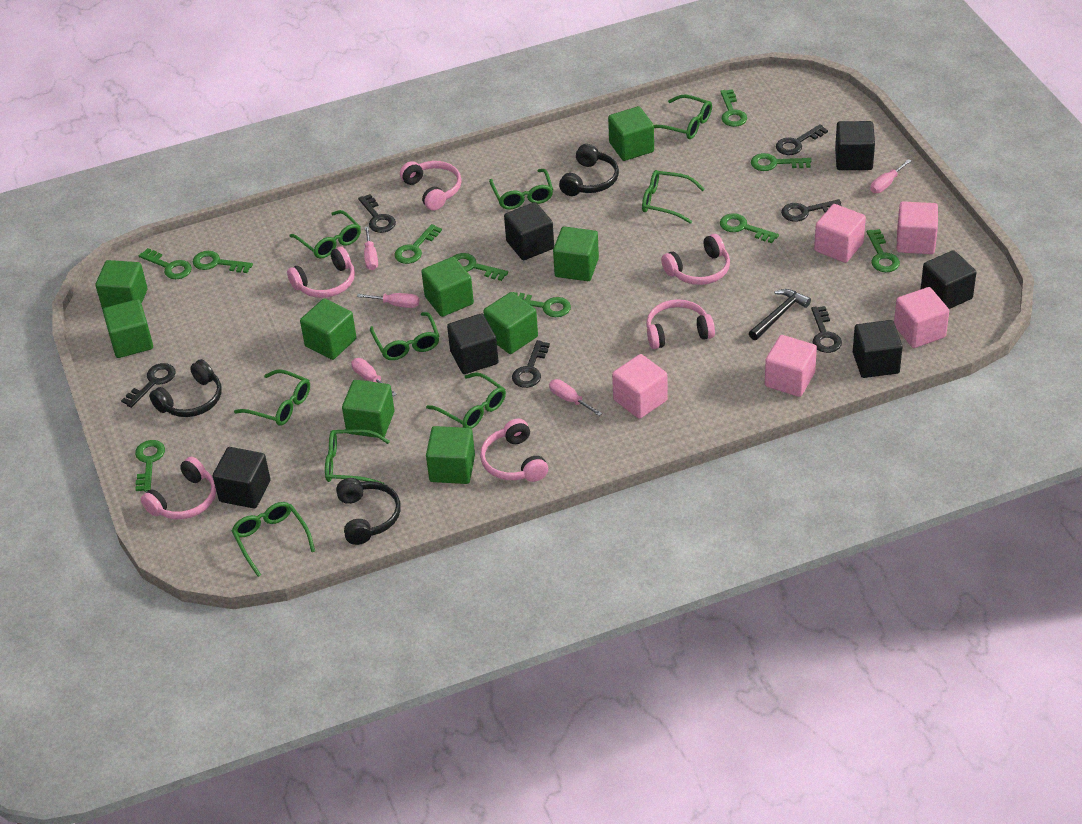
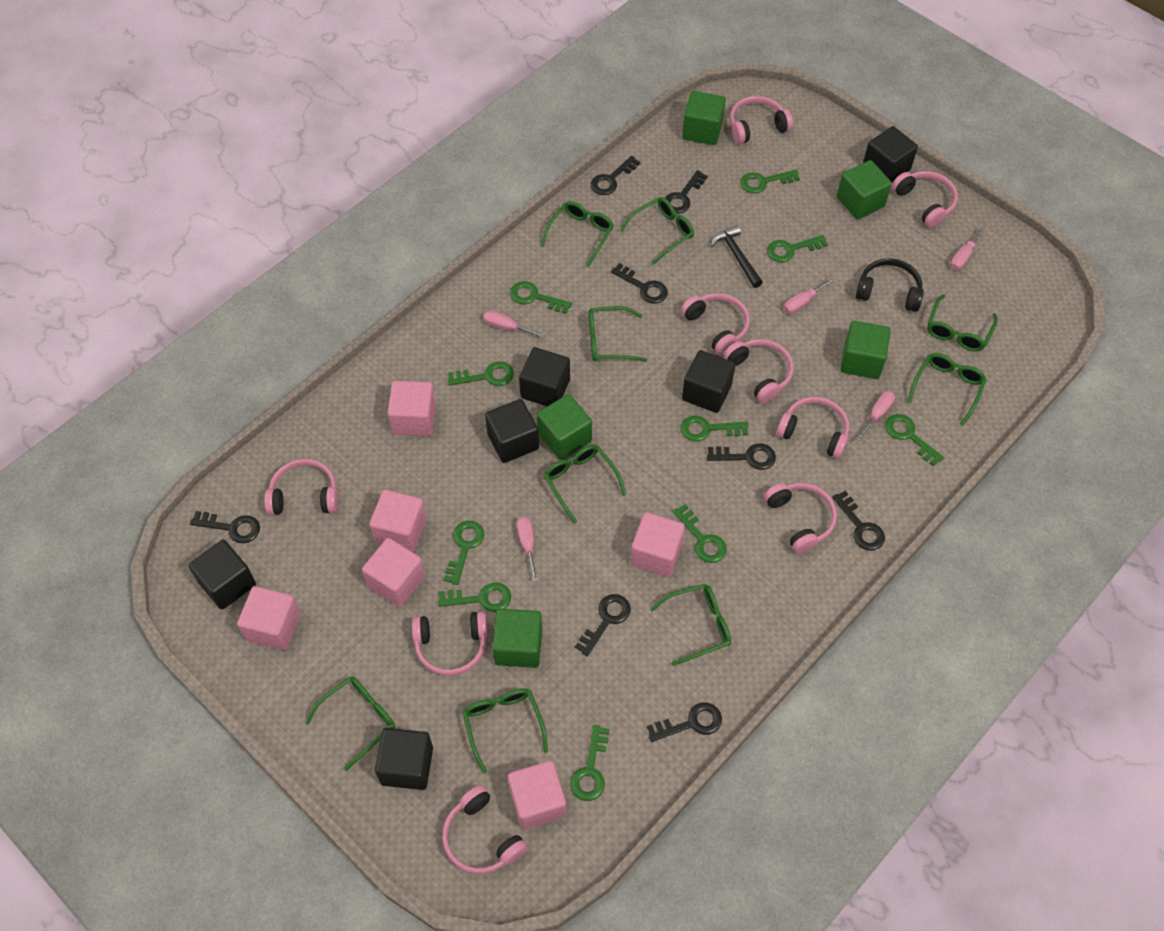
black headphones: [149,359,222,417] [336,478,401,545] [559,144,619,196] = 3 -> [856,258,924,312] = 1
black key: [121,363,175,408] [358,194,396,233] [512,340,550,388] [776,124,828,155] [781,199,842,222] [811,306,842,353] = 6 -> [190,511,260,543] [575,594,631,656] [591,156,640,195] [611,263,668,304] [647,702,722,742] [665,170,708,213] [707,443,776,470] [832,491,885,551] = 8
green cube: [95,260,147,310] [103,299,153,358] [300,298,357,360] [342,380,394,438] [421,257,474,317] [426,426,475,484] [483,292,538,354] [553,226,599,281] [608,106,654,161] = 9 -> [492,609,542,668] [537,394,592,460] [682,91,726,145] [837,160,892,220] [841,321,891,379] = 5
pink cube: [612,354,668,419] [765,335,817,397] [814,204,866,263] [894,287,949,348] [897,201,938,254] = 5 -> [237,586,301,650] [362,538,425,607] [369,490,427,552] [387,381,436,436] [508,761,566,829] [631,512,685,577] = 6
pink headphones: [141,457,216,519] [287,246,355,298] [400,161,462,210] [480,419,548,482] [646,299,715,349] [661,234,730,285] = 6 -> [264,459,339,515] [412,611,488,676] [442,785,528,874] [681,293,750,355] [724,339,794,403] [730,96,793,144] [764,483,837,554] [777,397,849,459] [892,171,958,228] = 9

